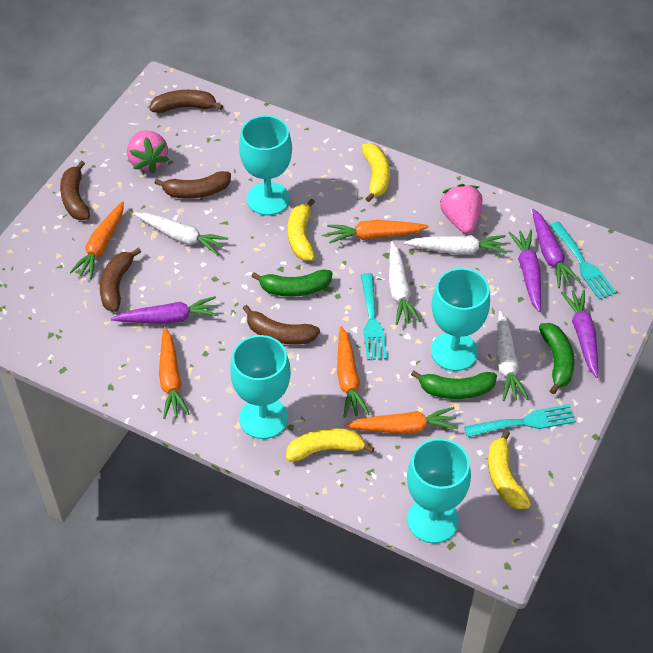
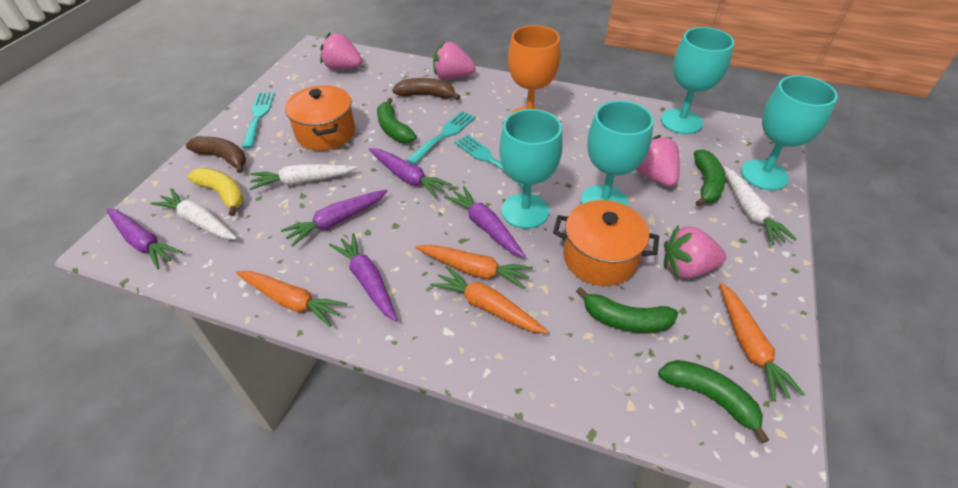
brown banana: [60,161,90,220] [100,248,141,312] [150,90,223,113] [155,171,231,199] [242,305,320,345] = 5 -> [186,136,246,173] [392,78,461,100] = 2
green banana: [251,270,333,297] [411,371,497,399] [539,323,574,394] = 3 -> [377,98,417,143] [576,287,678,333] [658,360,769,443] [694,149,726,207] = 4
orange carrot: [69,201,124,279] [159,327,190,419] [327,220,429,243] [337,326,370,418] [344,407,458,434] = 5 -> [236,271,347,327] [415,244,533,289] [430,266,548,334] [719,282,805,402] = 4
orange goblet: none = 0 -> [508,25,561,114] = 1
orange pot: none = 0 -> [285,85,355,151] [553,200,659,286] = 2
pink strawberry: [127,130,169,173] [440,184,482,234] = 2 -> [320,33,362,70] [433,42,476,79] [636,135,680,187] [664,226,726,279] = 4
purple carrot: [111,296,219,324] [508,230,541,312] [532,209,581,288] [561,290,598,378] = 4 -> [106,208,183,269] [281,190,388,247] [329,233,397,322] [369,148,452,199] [444,186,525,258] = 5
white carrot: [134,212,228,255] [389,241,421,325] [404,235,507,254] [496,311,528,401] = 4 -> [150,189,237,240] [249,164,357,190] [723,166,797,245] = 3
yellow banana: [286,428,374,462] [288,199,315,261] [362,143,390,202] [488,430,531,509] = 4 -> [187,168,244,216] = 1

